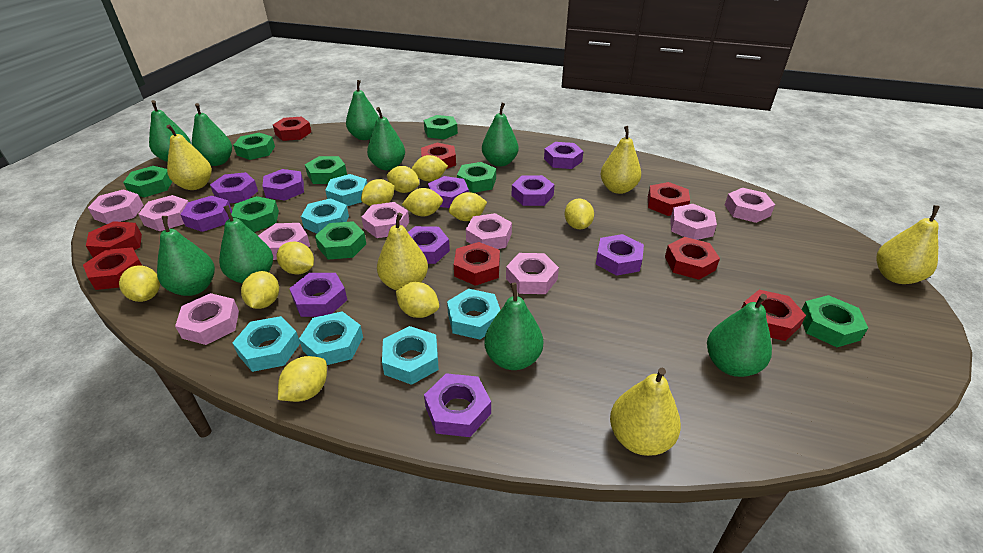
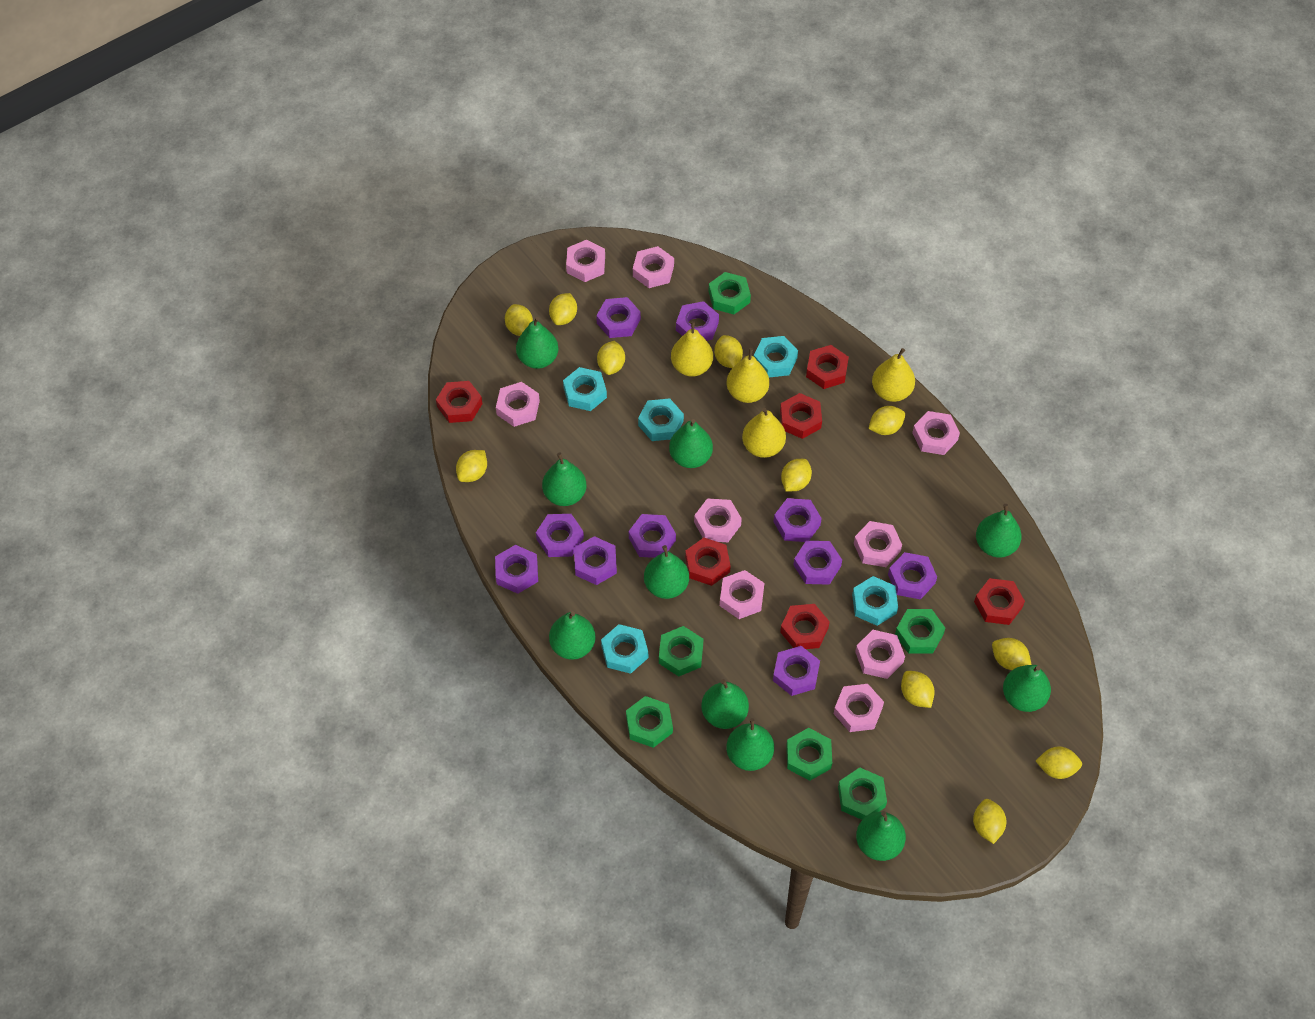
green nut: [123,166,172,197] [231,196,279,232] [233,133,275,160] [305,156,347,184] [315,221,366,260] [424,115,458,139] [457,162,496,193] [801,295,868,347] = 8 -> [626,696,673,748] [659,626,703,676] [708,272,751,314] [786,728,832,781] [838,767,887,820] [895,609,945,654] = 6
green pear: [149,100,191,162] [157,216,215,296] [191,103,232,166] [219,205,273,284] [346,80,379,140] [367,107,405,170] [482,103,519,167] [484,282,543,370] [707,294,772,377] = 9 -> [516,317,558,369] [542,453,587,506] [549,611,595,660] [644,545,689,599] [669,419,713,468] [701,679,749,729] [726,718,774,771] [856,811,906,861] [976,504,1022,557] [1003,665,1051,712] = 10
red nut: [83,247,142,290] [86,221,142,258] [273,116,311,141] [421,143,456,169] [454,242,500,286] [648,182,690,216] [665,237,720,280] [741,290,806,341] = 8 -> [436,381,483,423] [685,538,731,586] [780,393,822,439] [780,604,830,649] [806,345,849,389] [974,578,1025,625] = 6
turquoise nut: [232,316,300,372] [299,311,363,365] [301,198,349,234] [325,174,367,206] [382,326,439,385] [447,289,500,339] = 6 -> [563,367,607,411] [601,624,648,674] [638,398,684,441] [754,336,798,377] [852,576,898,626] = 5
yellow pear: [166,125,212,190] [377,213,428,290] [600,126,641,194] [610,367,681,456] [876,205,940,284] = 5 -> [671,321,713,377] [727,348,769,403] [742,408,786,458] [872,348,915,402] = 4

